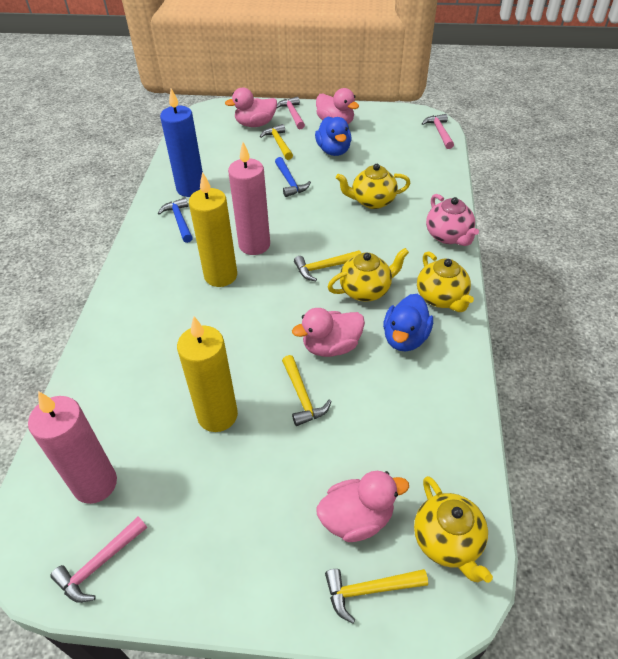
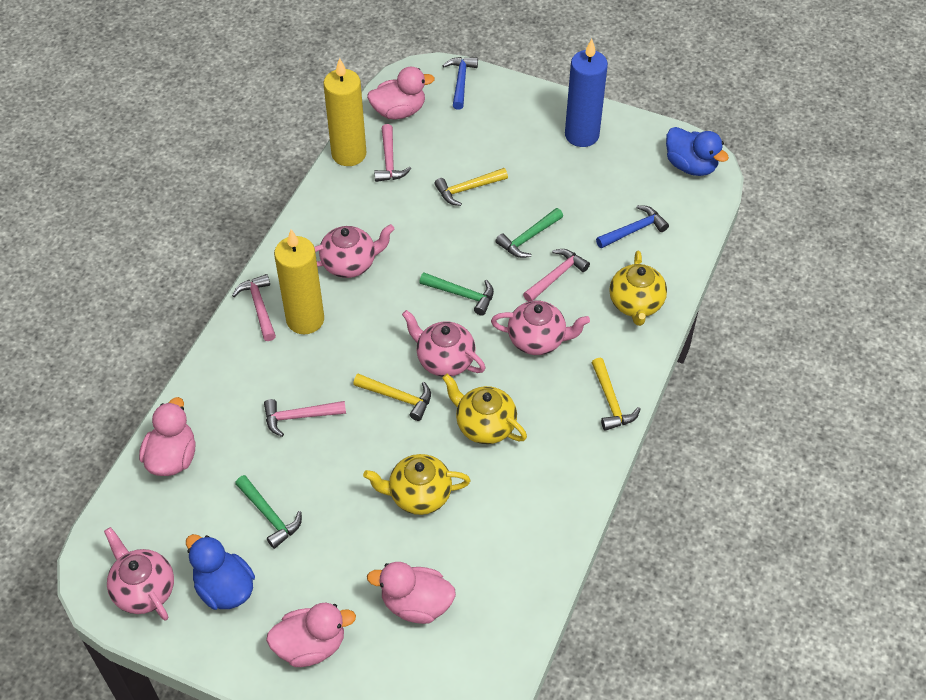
green hammer: none = 0 -> [235,475,302,549] [419,272,494,316] [495,208,563,258] = 3
pink candle: [28,391,117,504] [228,142,270,255] = 2 -> none = 0
pink hammer: [50,517,147,603] [276,97,305,129] [422,114,454,149] = 3 -> [232,274,276,341] [264,399,346,437] [374,124,411,182] [523,249,590,302] = 4
pink teapot: [426,194,479,246] = 1 -> [104,527,174,621] [314,224,394,278] [402,310,485,377] [491,301,590,355] = 4
yellow hammer: [260,124,293,160] [282,355,332,426] [294,250,361,281] [325,569,428,624] = 4 -> [353,374,431,421] [434,168,508,206] [592,358,641,431] = 3
yellow teapot: [328,248,409,302] [336,164,411,209] [414,476,493,583] [417,251,474,312] = 4 -> [363,454,471,515] [442,374,527,444] [609,251,667,326] = 3

